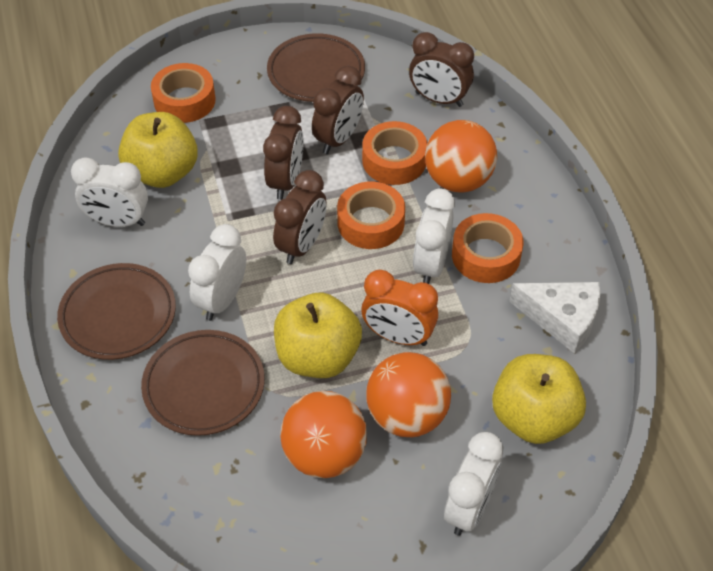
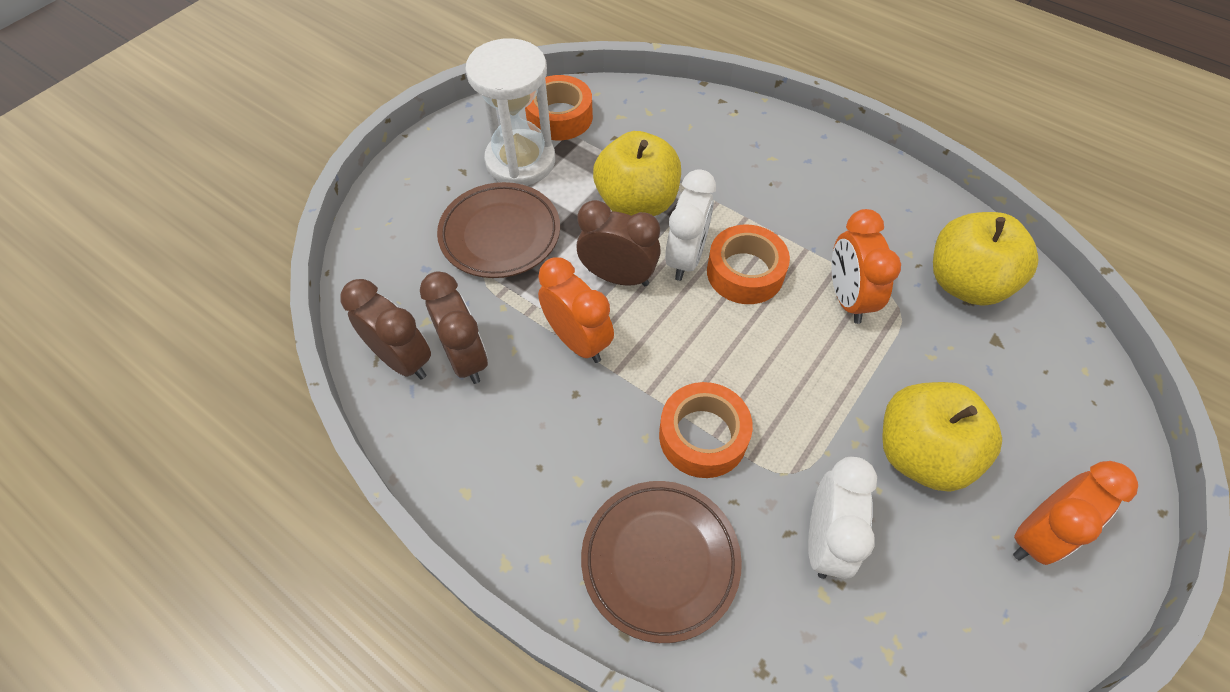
brown clock: [263,106,304,200] [273,170,327,264] [312,66,364,154] [409,32,474,107] = 4 -> [340,279,431,380] [420,271,488,384] [577,200,661,286] = 3
brown plate: [57,263,176,360] [141,330,265,436] [267,33,365,102] = 3 -> [437,182,560,278] [581,481,742,643] = 2
orange ball: [280,391,367,478] [366,352,451,437] [425,120,497,193] = 3 -> none = 0
orange clock: [361,270,438,346] = 1 -> [538,257,614,363] [831,209,901,324] [1013,461,1138,565] = 3
orange tape: [151,63,216,123] [337,182,405,249] [362,121,427,185] [452,213,523,283] = 4 -> [525,75,593,140] [659,382,753,478] [707,225,790,304] = 3
white cheese: [509,282,600,354] = 1 -> none = 0
white clock: [71,157,148,227] [188,224,246,321] [413,188,455,284] [444,432,504,536] = 4 -> [665,169,716,281] [808,457,877,579] = 2
white hourglass: none = 0 -> [465,38,555,186] = 1

